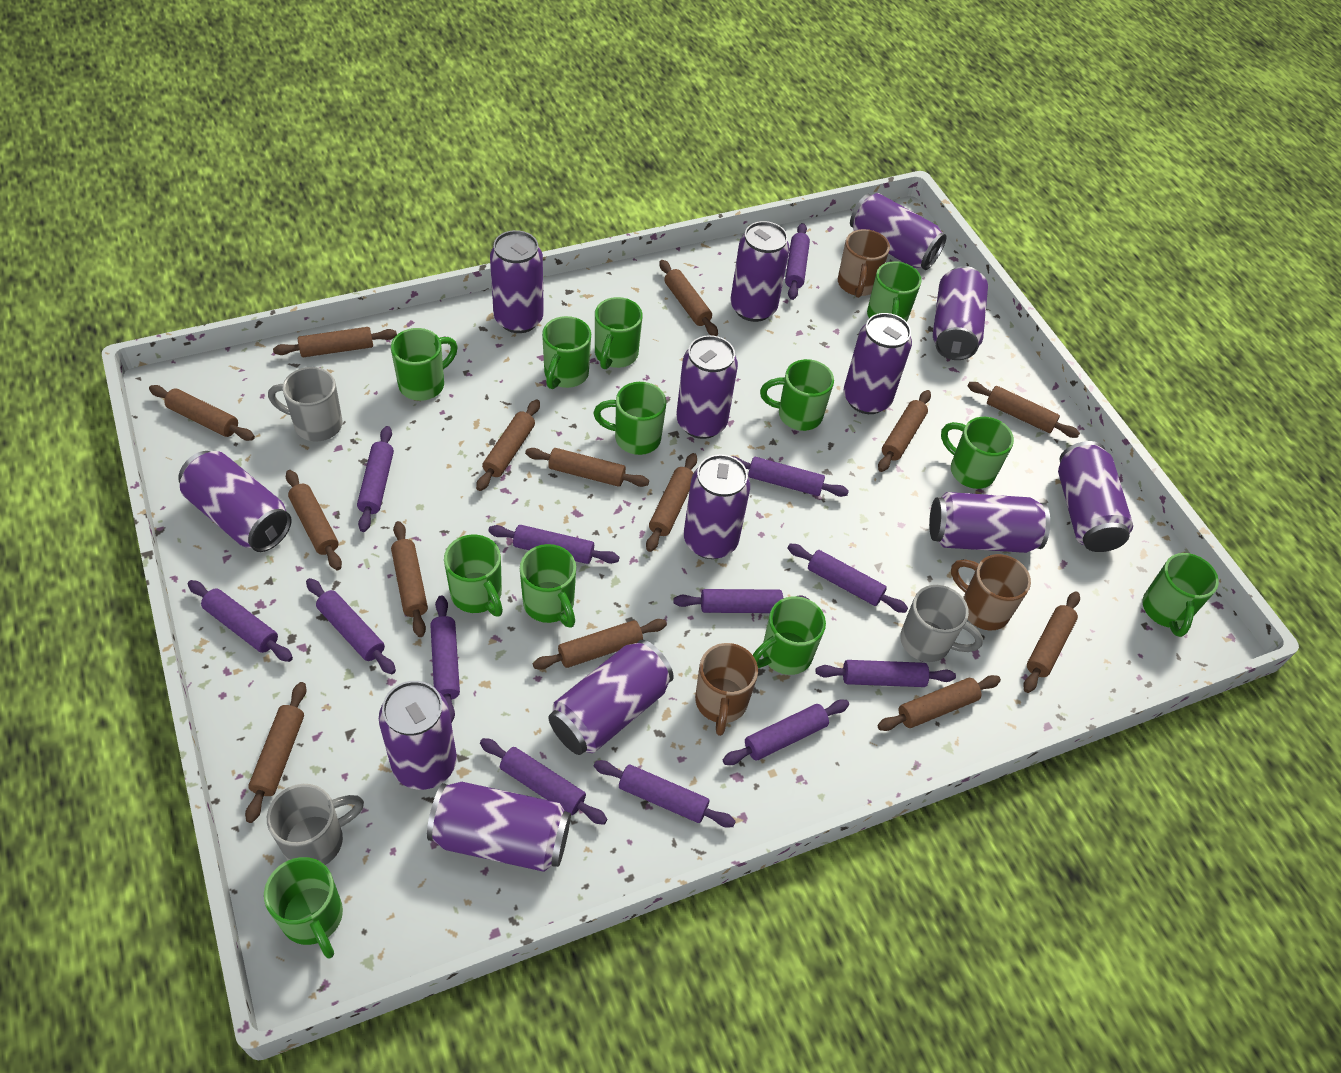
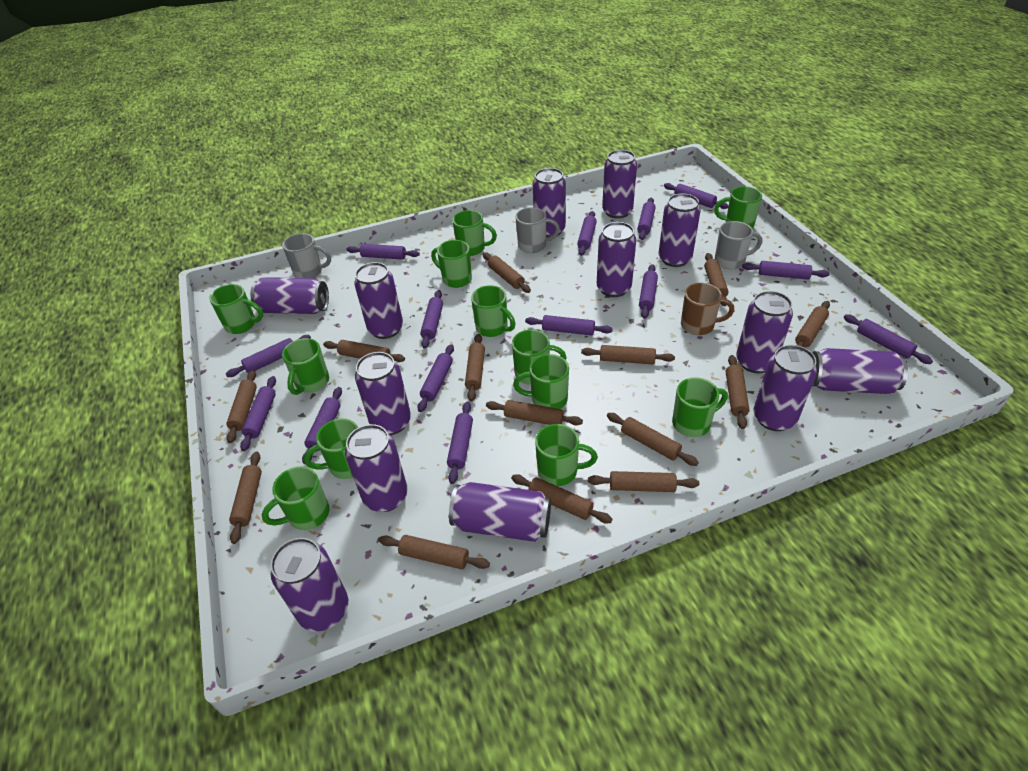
brown mug: [695,643,758,736] [838,229,890,298] [951,554,1031,631] = 3 -> [681,283,734,335] = 1
purple rolling pin: [188,580,293,662] [306,578,396,674] [357,426,394,532] [430,596,460,723] [480,738,607,825] [488,525,620,564] [594,760,736,828] [674,589,810,613] [723,700,849,765] [732,456,849,497] [785,223,810,300] [788,544,908,613] [816,660,956,687] = 13 -> [226,335,311,377] [240,376,276,451] [302,387,342,464] [346,244,420,260] [417,344,454,412] [420,290,443,349] [447,401,473,484] [525,315,613,336] [577,211,597,256] [637,197,656,240] [639,264,658,319] [664,183,729,209] [742,261,829,280] [844,314,933,364] = 14

